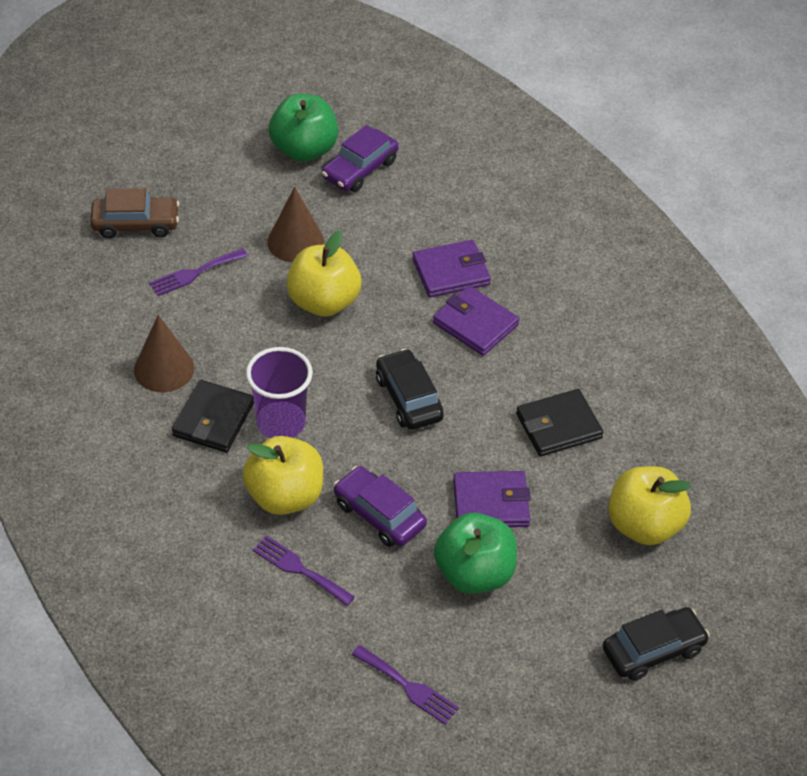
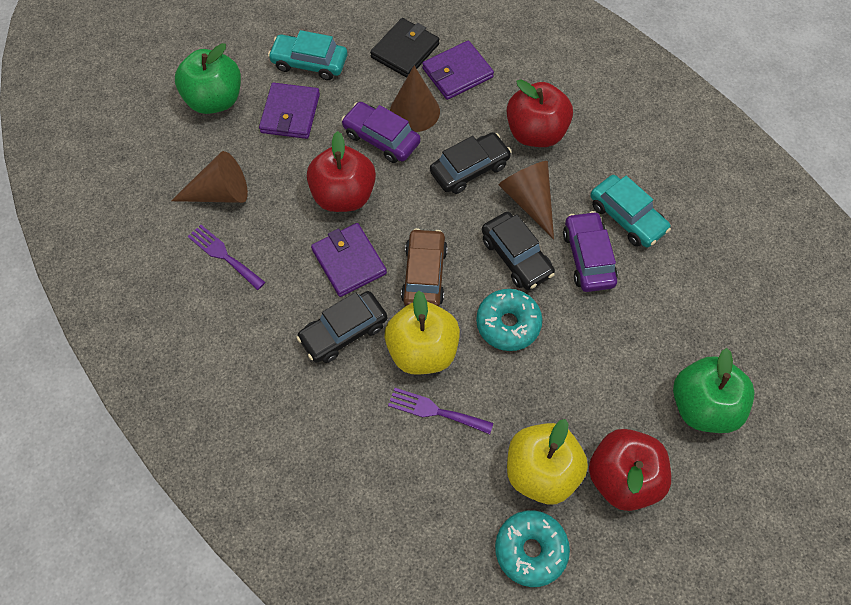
black car: [376,349,444,430] [603,607,710,681] = 2 -> [296,291,387,363] [430,132,512,194] [482,212,555,290] = 3
black wallet: [172,380,254,453] [516,389,603,456] = 2 -> [370,18,440,78] = 1
brown cone: [134,315,194,392] [268,187,324,262] = 2 -> [171,151,248,203] [390,66,440,132] [499,161,554,239] = 3
purple cup: [246,347,313,438] = 1 -> none = 0
purple fork: [149,248,248,296] [253,536,355,606] [352,645,459,724] = 3 -> [188,225,265,290] [388,388,493,434] = 2
red apple: none = 0 -> [307,131,376,212] [507,79,573,147] [589,429,671,511] = 3
turquoise car: none = 0 -> [268,30,347,80] [590,175,671,247] = 2
turquoise donut: none = 0 -> [476,289,543,351] [495,510,570,587] = 2
yellow apple: [242,436,323,515] [287,230,362,317] [609,466,691,545] = 3 -> [384,291,460,375] [507,419,588,504] = 2

